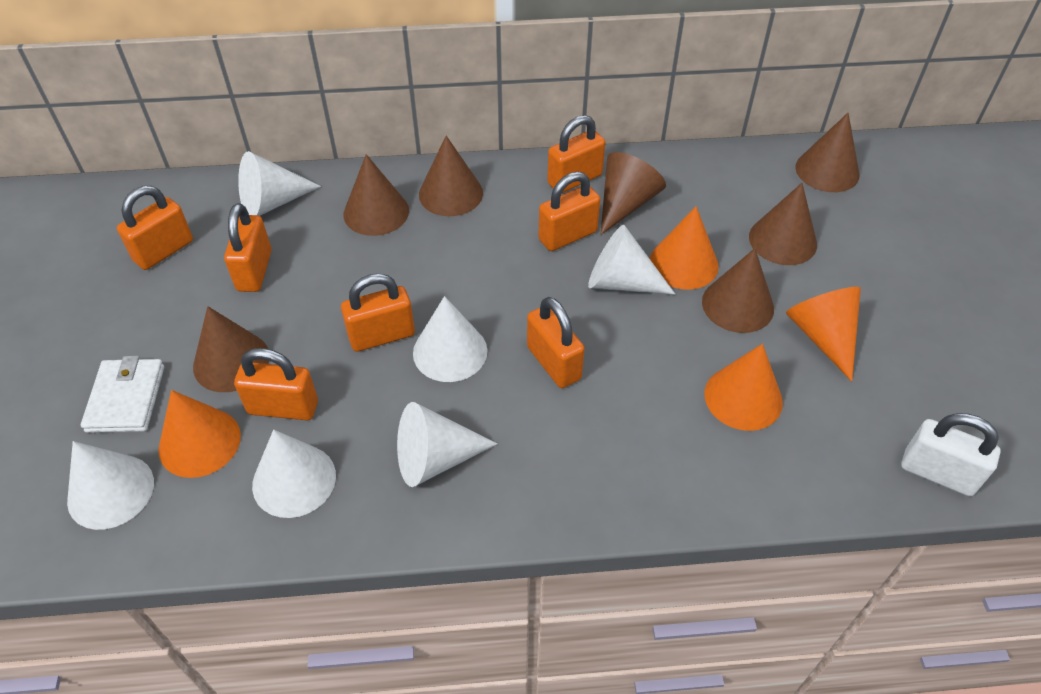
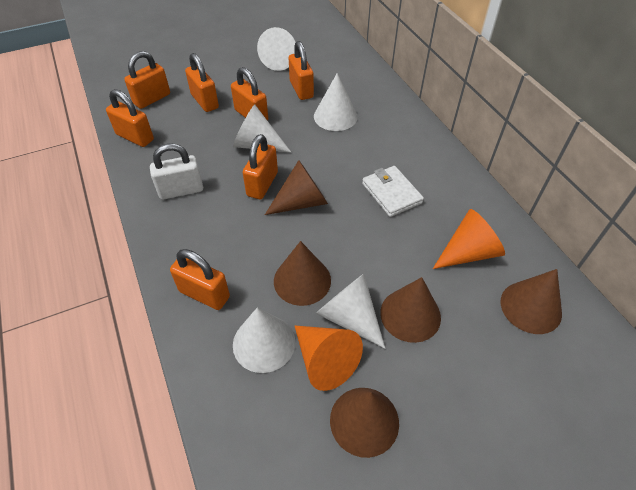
brown cone: [193,306,269,392] [343,154,409,236] [419,136,483,216] [601,152,666,235] [702,248,774,333] [749,183,817,265] [795,113,859,192] = 7 -> [265,160,328,215] [274,241,331,306] [330,388,399,458] [380,277,441,343] [501,269,562,334] = 5
orange cone: [158,390,241,478] [650,206,719,290] [704,344,783,431] [786,287,861,381] = 4 -> [295,326,363,391] [433,209,505,269] = 2
white cone: [67,441,154,530] [238,151,321,216] [252,430,336,518] [397,402,498,487] [413,296,488,382] [588,225,676,295] = 6 -> [233,104,291,152] [233,307,295,373] [257,27,296,71] [314,73,358,131] [316,274,386,349] = 5

